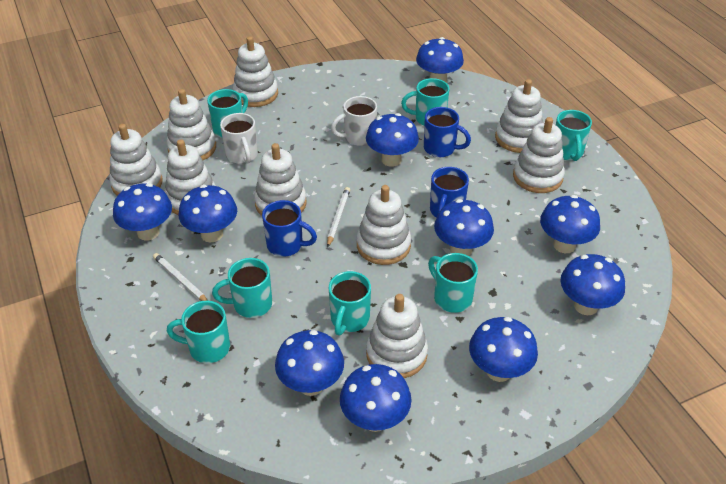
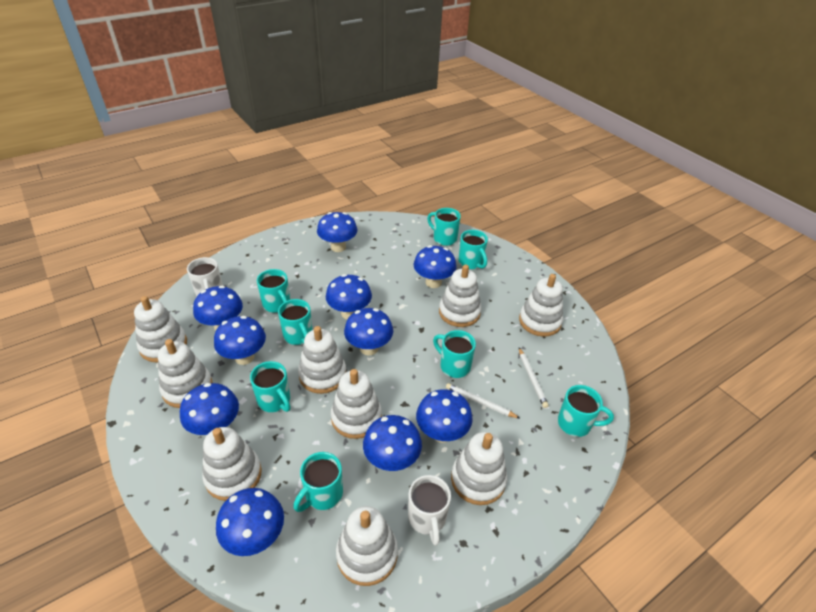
blue mug: [262,200,317,257] [424,107,471,157] [430,167,469,218] = 3 -> none = 0
turquoise mug: [167,301,230,363] [207,89,248,138] [212,258,272,318] [329,271,371,335] [401,78,449,125] [428,253,478,313] [556,110,592,161] = 7 -> [250,361,291,412] [257,269,290,313] [278,299,312,345] [293,452,343,512] [427,208,461,246] [433,330,476,378] [458,230,488,269] [558,385,614,437] = 8

